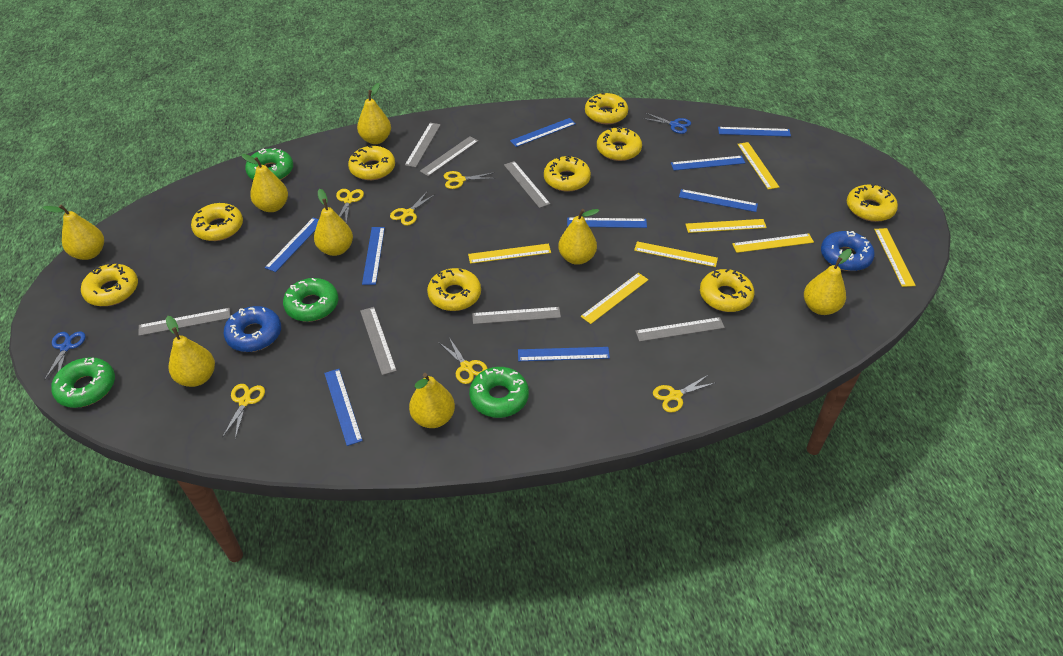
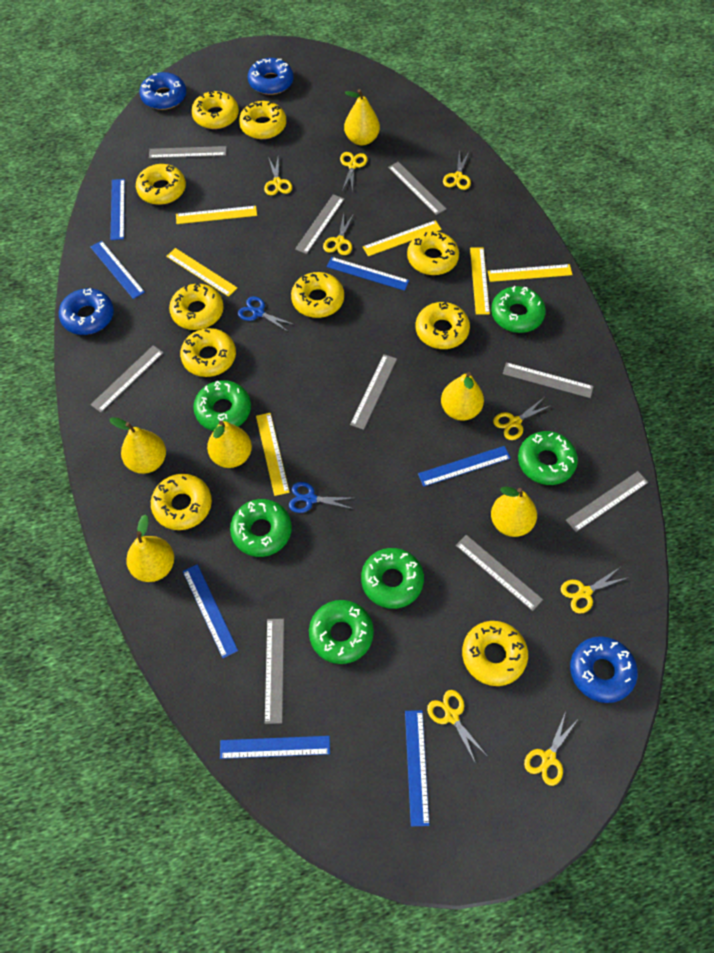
blue donut: [224,306,281,352] [821,231,875,271] = 2 -> [59,288,114,335] [140,72,186,110] [248,58,293,95] [570,636,638,703] = 4
blue ruler: [265,217,319,272] [324,369,363,446] [362,227,385,285] [510,118,576,147] [518,347,610,361] [567,218,647,228] [671,156,745,171] [679,189,758,212] [718,127,791,137] = 9 -> [91,241,145,299] [110,179,125,240] [183,564,238,658] [220,736,330,759] [326,257,409,291] [405,710,429,826] [418,446,511,487] = 7
green donut: [51,357,115,408] [245,148,293,180] [283,278,338,322] [469,367,529,418] = 4 -> [193,380,251,431] [230,499,292,557] [309,600,374,664] [361,548,424,609] [491,286,546,333] [518,431,578,485] = 6
grey ruler: [138,308,230,336] [360,307,397,375] [405,123,441,168] [420,136,478,176] [472,307,561,324] [504,161,550,208] [635,317,725,342] = 7 -> [90,345,164,412] [149,146,227,158] [265,619,284,724] [295,194,344,254] [350,354,397,430] [388,162,446,215] [456,535,543,611] [503,362,594,398] [566,471,648,532] = 9
yellow donut: [81,264,138,306] [191,203,243,241] [348,146,395,180] [427,268,481,311] [544,155,591,192] [585,93,628,124] [597,126,642,161] [700,269,754,312] [847,184,898,222] = 9 -> [136,164,186,205] [151,474,212,530] [169,283,224,330] [180,328,236,377] [191,90,239,129] [239,101,286,139] [291,272,344,318] [407,231,459,275] [415,302,470,349] [462,621,528,686] = 10
yellow pear: [43,204,104,260] [166,316,215,387] [242,154,288,212] [314,189,353,256] [357,83,391,144] [409,373,455,428] [558,209,600,265] [804,249,852,315] = 8 -> [110,417,166,474] [126,514,174,582] [207,421,252,468] [344,89,380,145] [441,372,484,421] [491,487,537,537] = 6
yellow ruler: [468,244,551,264] [580,273,648,324] [634,241,718,267] [685,219,767,233] [732,233,814,253] [737,142,779,190] [874,228,916,287] = 7 -> [166,248,237,297] [176,206,257,224] [256,413,290,496] [363,220,442,256] [470,248,490,315] [488,264,573,282] = 6
yellow scissors: [222,384,265,439] [336,189,364,223] [390,192,435,226] [440,337,488,384] [444,171,496,189] [653,375,715,413] = 6 -> [264,157,292,195] [323,213,354,255] [340,152,368,193] [427,690,487,764] [443,151,471,190] [493,398,552,440] [524,711,579,786] [561,568,629,614] = 8

